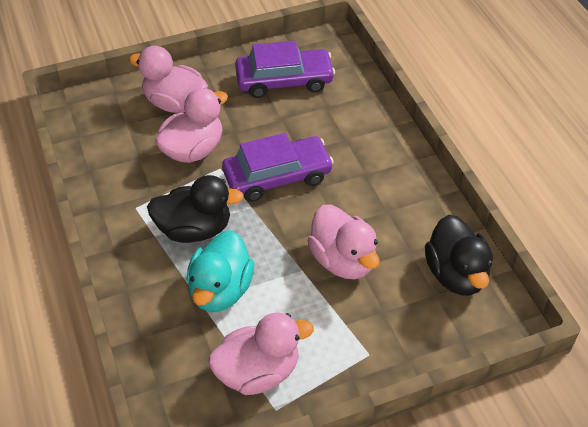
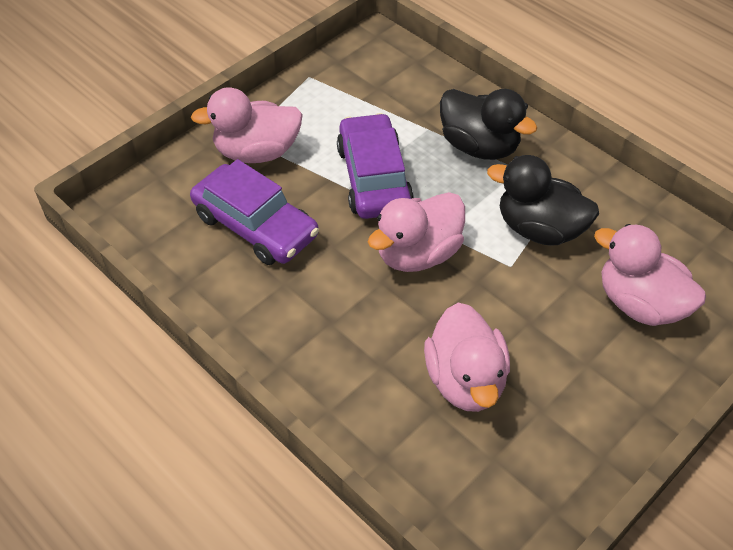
turquoise duck: [187,230,254,312] = 1 -> none = 0

